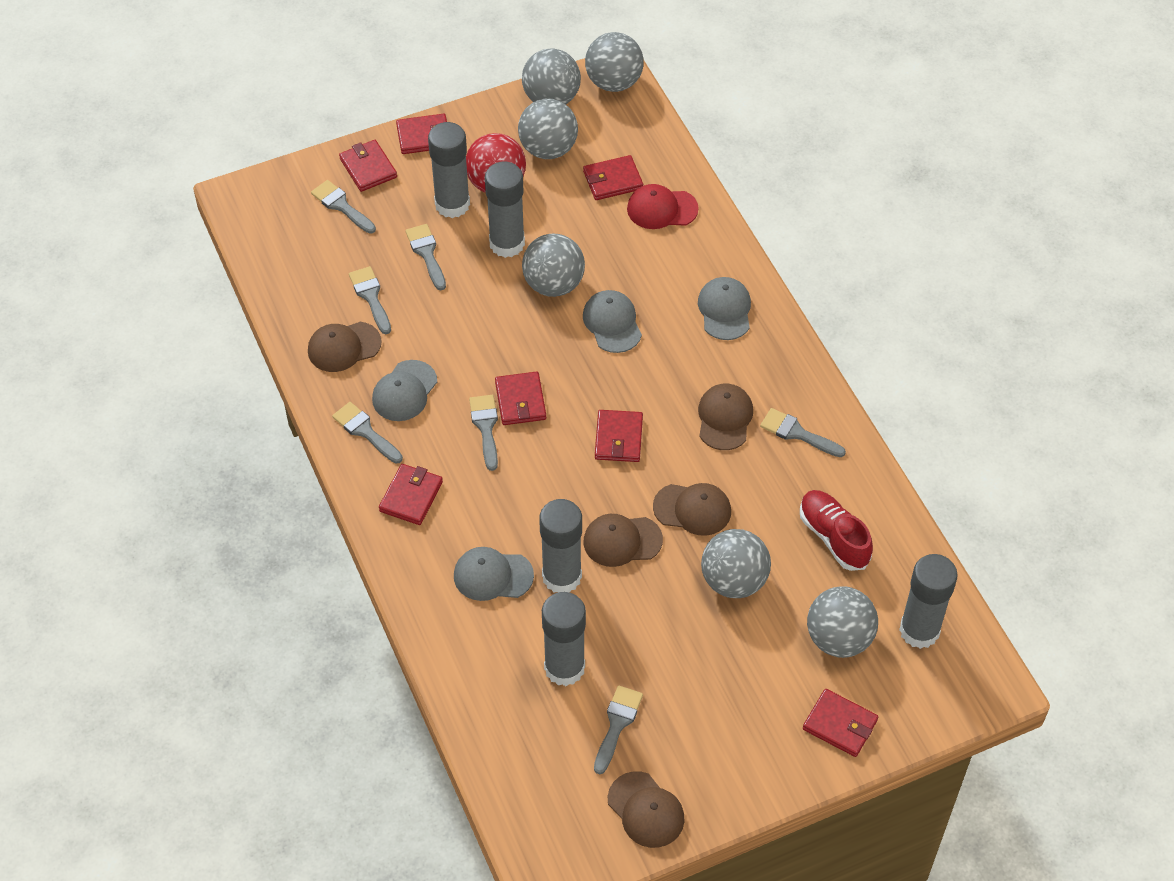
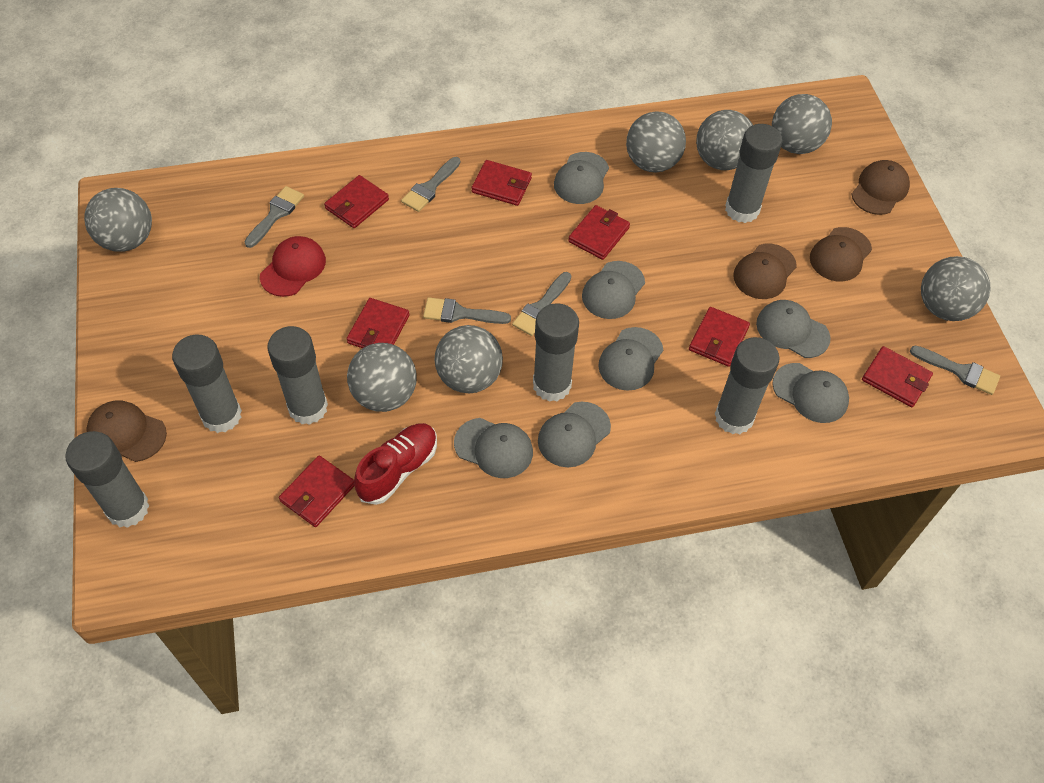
brown cap: [308,322,382,372] [583,514,663,567] [608,771,684,848] [653,483,731,536] [698,384,753,450] = 5 -> [86,400,167,462] [733,244,797,299] [810,227,872,282] [851,160,910,215] = 4
grey ball: [518,99,578,159] [522,48,581,104] [522,234,585,297] [585,32,644,92] [701,529,771,598] [807,586,878,658] = 6 -> [84,188,152,252] [347,343,417,412] [434,325,503,393] [626,111,686,172] [696,110,753,170] [772,94,832,154] [921,256,991,321] = 7
grey brush: [311,180,376,234] [332,402,403,463] [349,266,391,334] [405,224,446,290] [469,395,498,471] [594,686,643,774] [760,408,846,457] = 7 -> [245,186,304,248] [401,157,460,212] [423,297,511,324] [512,272,571,336] [910,345,1000,395] = 5
grey cap: [372,360,437,421] [454,547,534,601] [583,290,642,353] [698,277,751,340] = 4 -> [454,418,533,478] [538,402,611,467] [554,152,609,204] [582,261,645,319] [598,327,663,391] [756,300,830,358] [772,363,849,423] = 7
grey glue stick: [428,122,470,218] [485,162,525,258] [539,499,582,593] [542,592,586,686] [899,554,958,649] = 5 -> [65,431,149,528] [172,334,242,433] [267,326,328,425] [533,303,579,402] [715,337,780,434] [725,124,782,223] = 6
red ball: [466,133,526,193] = 1 -> none = 0

